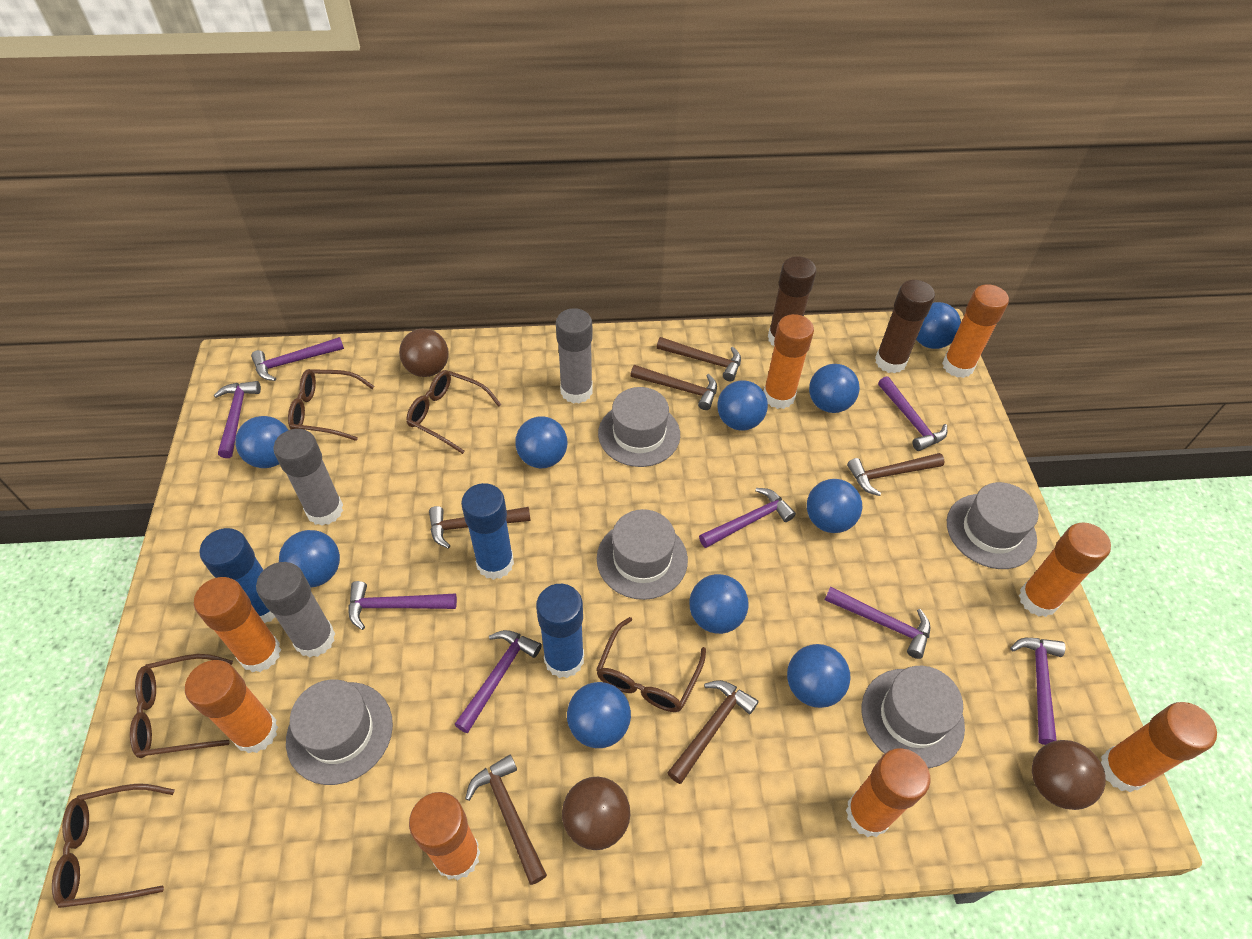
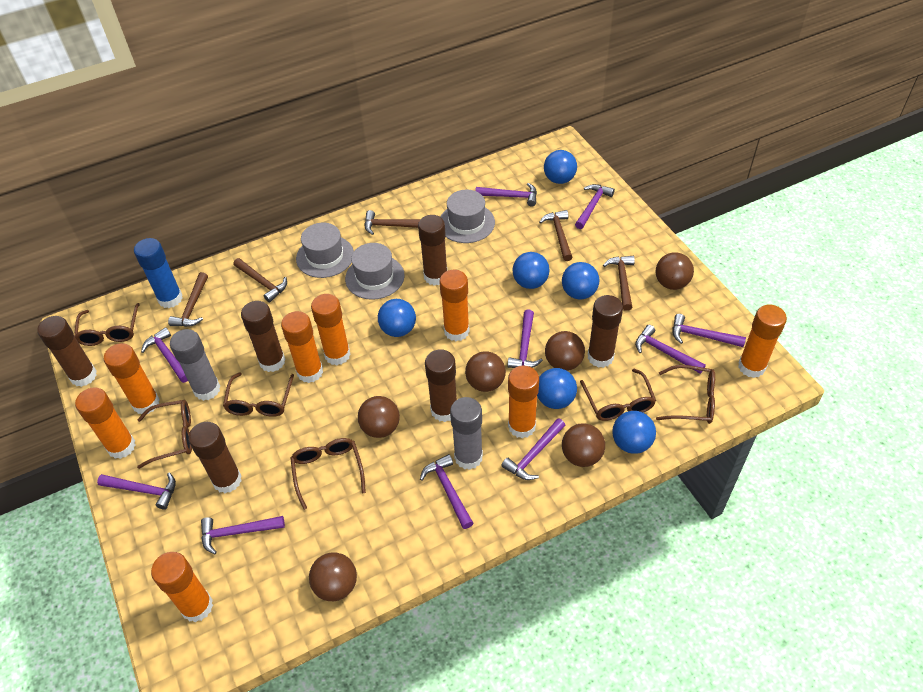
blue ball: [235,416,288,468] [279,530,340,588] [515,416,567,468] [567,682,631,748] [689,574,749,634] [717,380,768,431] [787,644,850,708] [807,479,862,533] [809,364,860,413] [916,302,961,349] = 10 -> [378,299,416,337] [512,252,550,289] [537,368,577,409] [544,150,577,184] [562,262,599,299] [612,411,656,454] = 6
blue glue stick: [199,528,275,623] [461,483,514,580] [536,584,584,678] = 3 -> [134,238,183,308] = 1
brown ball: [399,329,449,377] [562,777,630,850] [1032,740,1106,810] = 3 -> [309,552,357,601] [358,396,400,438] [465,351,506,392] [545,331,585,371] [562,423,605,467] [656,252,694,290] = 6
brown glasses: [52,784,175,908] [130,654,233,758] [288,369,374,441] [406,370,501,454] [596,617,706,712] = 5 -> [74,303,140,346] [137,400,192,469] [223,372,294,417] [290,438,366,510] [580,369,656,421] [656,365,715,424] = 6
brown glue stick: [768,256,816,346] [875,280,935,373] = 2 -> [37,316,97,387] [188,422,242,493] [241,301,286,372] [418,215,447,286] [425,349,457,422] [588,295,623,368] = 6
brown hammer: [429,506,531,549] [465,755,547,885] [630,365,717,410] [657,337,741,381] [667,680,759,784] [847,453,945,496] = 6 -> [168,272,208,327] [233,258,287,302] [365,210,420,235] [539,210,573,261] [603,256,635,311] = 5
grey glue stick: [256,562,335,658] [273,429,343,526] [556,308,593,404] = 3 -> [170,329,221,401] [450,397,483,470] = 2
grey hat: [286,679,393,785] [597,509,688,600] [598,387,680,467] [862,666,965,768] [947,482,1039,569] = 5 -> [296,223,354,278] [345,243,405,300] [440,190,495,243] = 3
purple hammer: [214,381,261,458] [251,337,344,381] [348,581,457,630] [454,630,542,733] [699,488,796,548] [825,587,930,659] [878,376,947,451] [1010,638,1065,745] = 8 -> [97,473,176,510] [141,327,188,383] [201,516,285,554] [420,454,473,529] [475,183,537,207] [501,418,566,480] [507,309,543,368] [575,184,615,229] [635,325,706,374] [672,314,746,347] = 10

